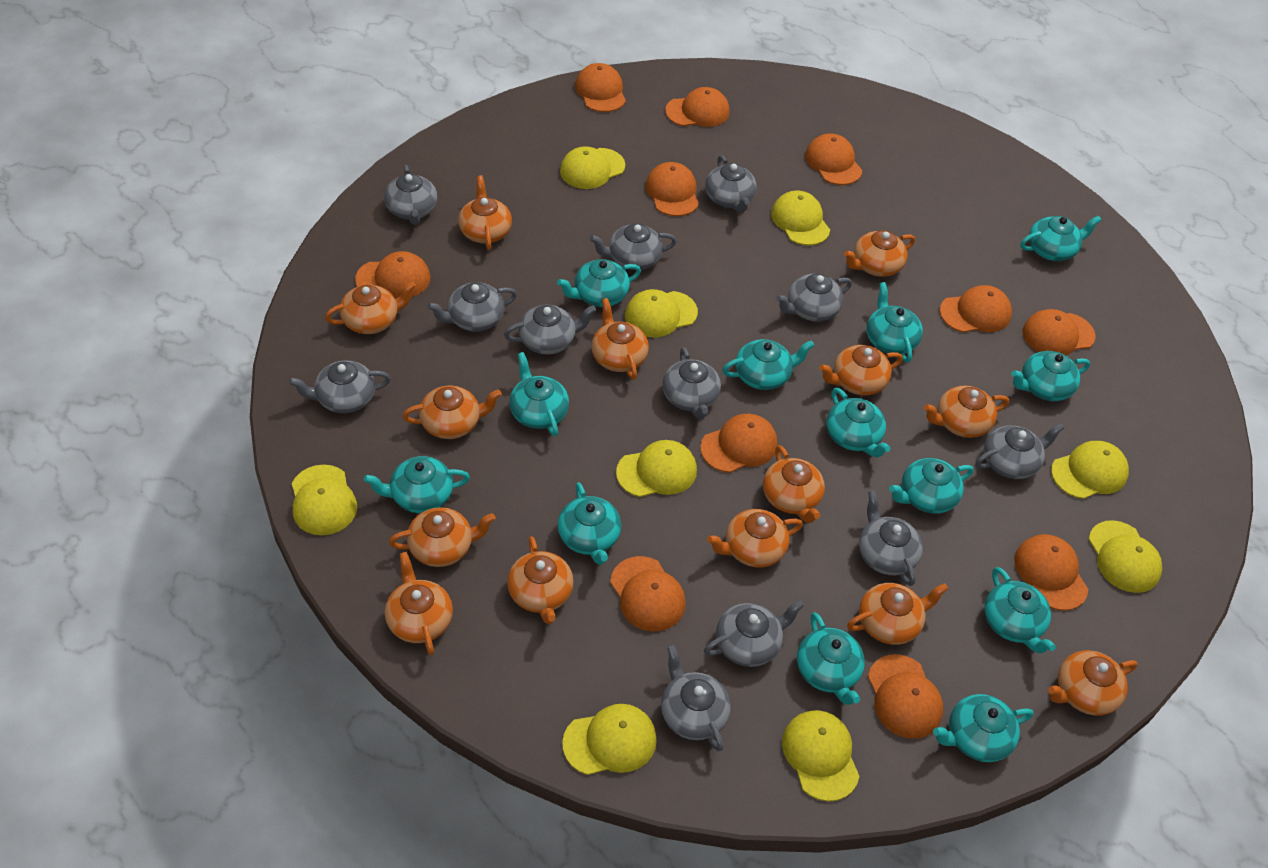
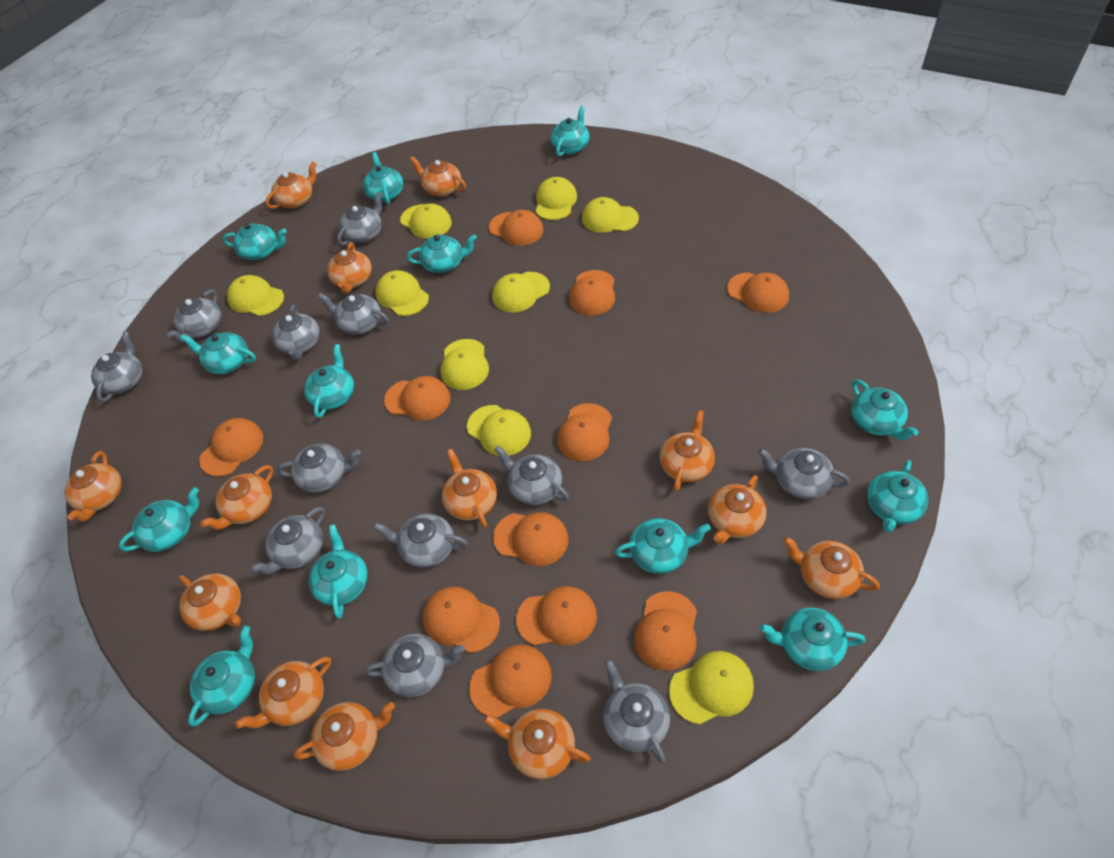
orange teapot: [325,282,416,334] [385,552,453,655] [389,507,496,567] [403,385,502,439] [458,175,512,250] [507,536,574,624] [591,298,649,380] [707,509,803,568] [763,445,825,523] [819,345,903,396] [844,230,915,277] [847,583,948,645] [924,386,1009,438] [1048,650,1138,716] = 14 -> [64,451,122,522] [178,573,241,631] [200,465,273,530] [235,657,331,729] [265,162,316,209] [294,702,395,771] [327,242,372,293] [410,156,466,196] [442,449,497,528] [484,709,591,779] [660,410,715,491] [708,475,767,544] [783,537,880,599] = 13

